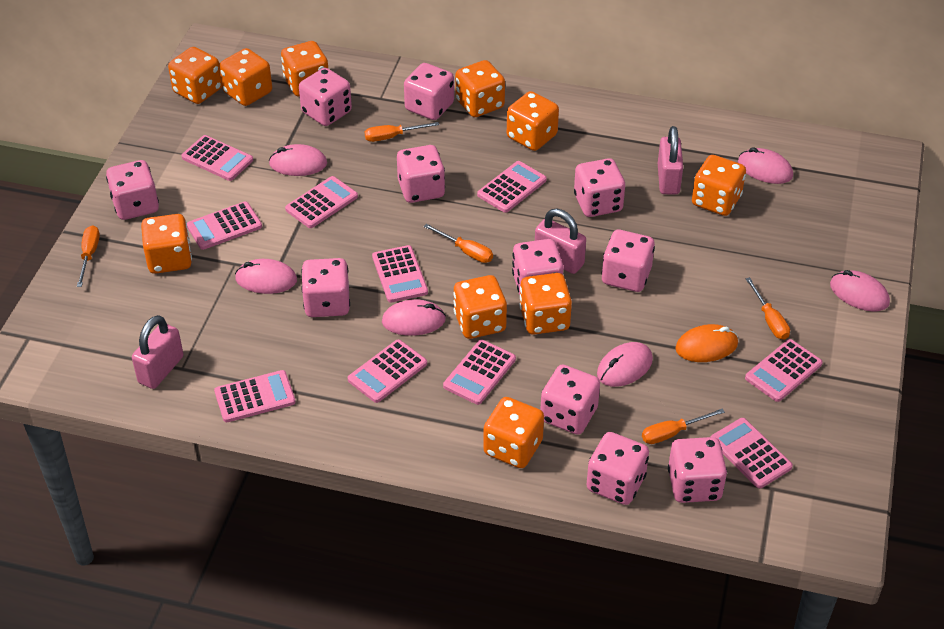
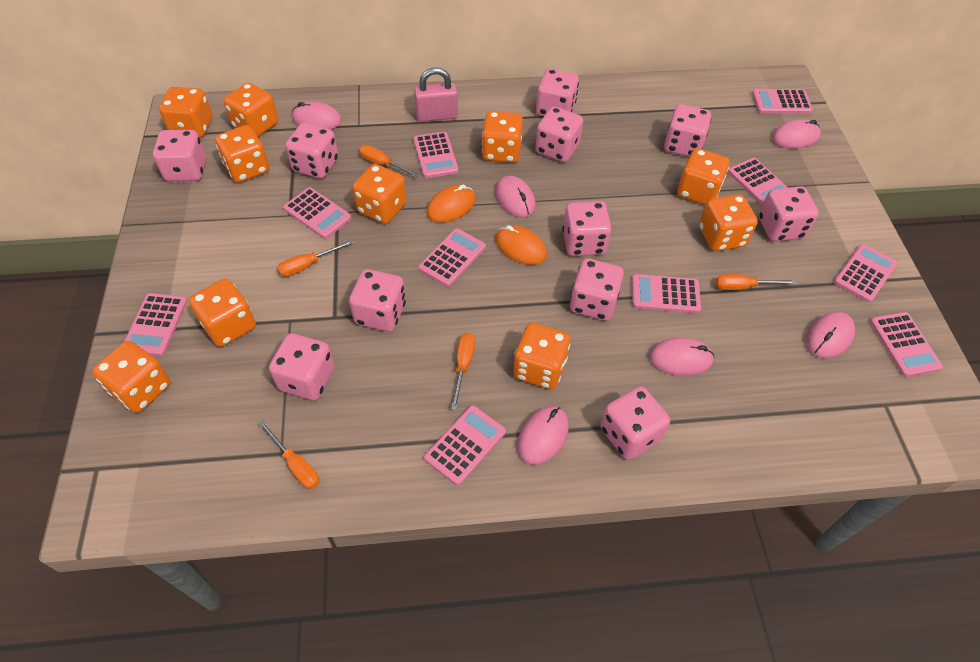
orange mouse: [675,324,738,362] = 1 -> [427,185,475,223] [495,225,547,265] = 2
pink padlock: [132,315,183,389] [535,209,586,274] [658,126,683,195] = 3 -> [414,67,458,122] = 1

